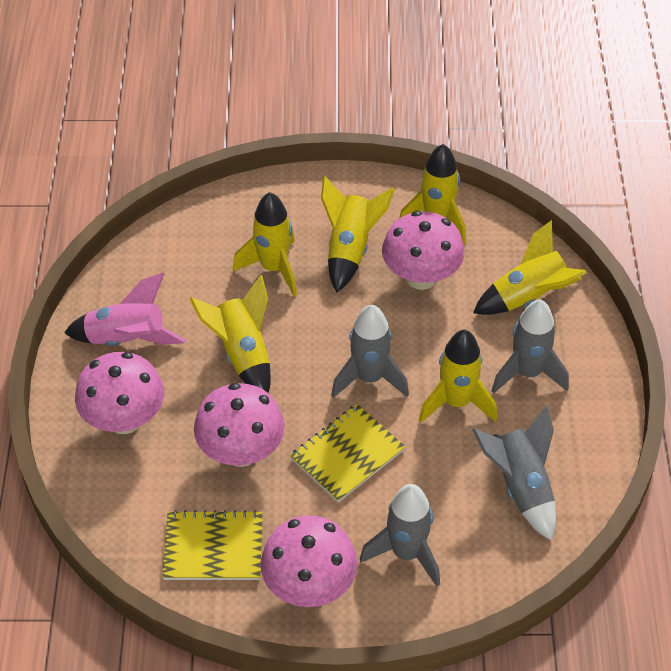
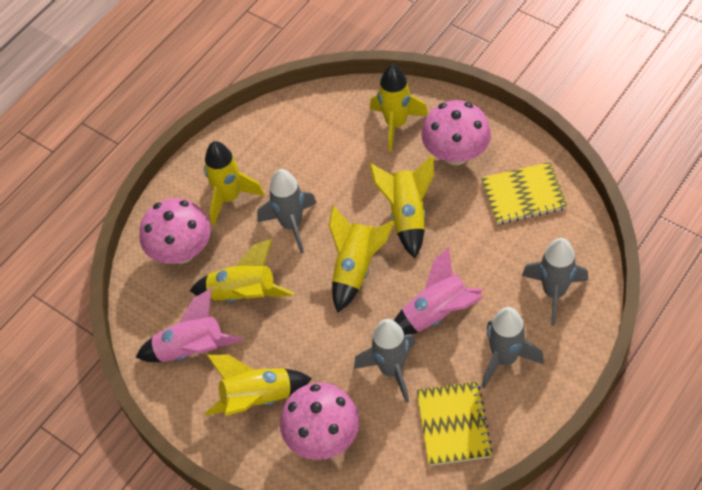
pink mushroom: [75,352,164,434] [194,383,285,467] [261,515,358,607] [382,211,464,290] = 4 -> [139,198,211,264] [280,383,359,460] [421,100,491,165] = 3
pink rocket: [64,273,186,346] = 1 -> [136,288,243,362] [394,247,483,335] = 2

